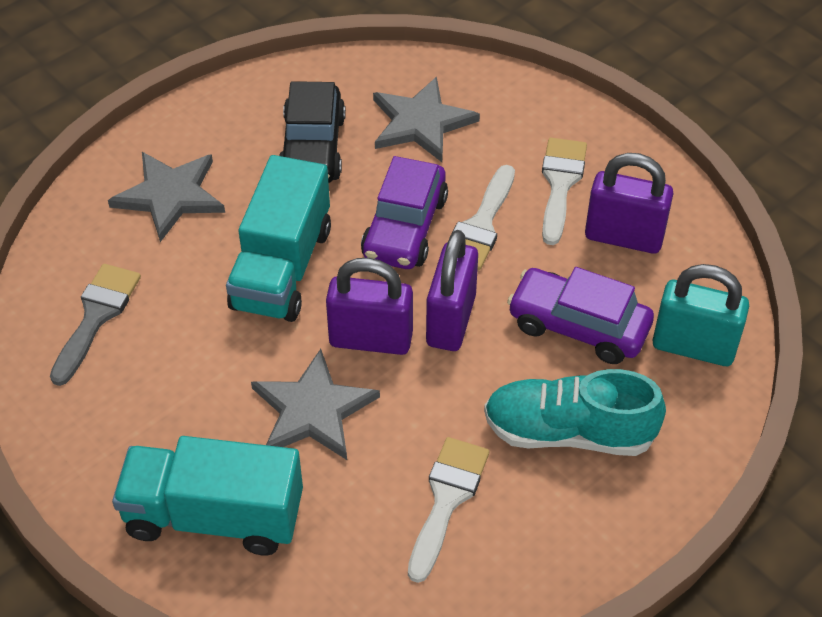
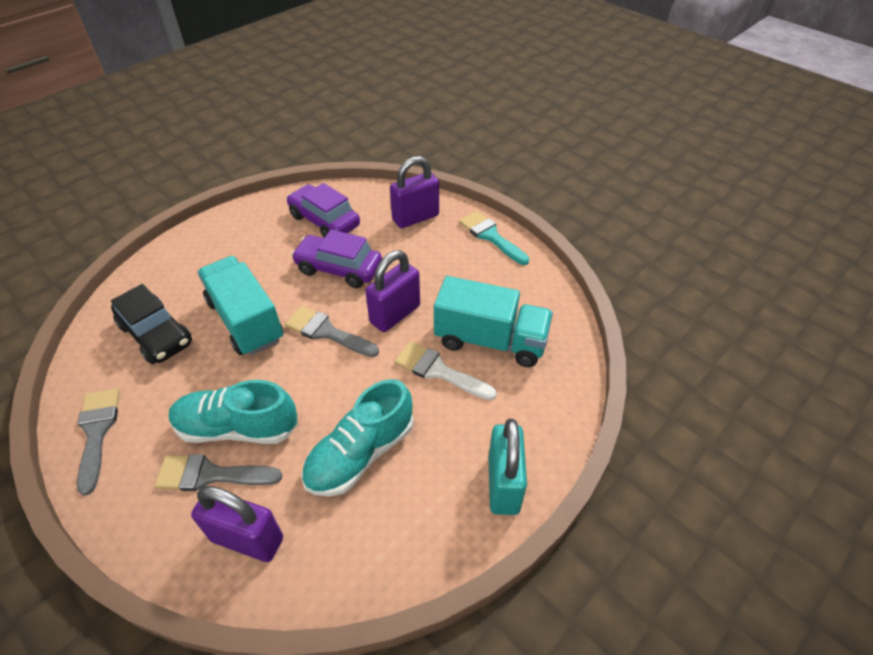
grey brush: [50,264,141,386] = 1 -> [77,389,120,496] [155,454,283,491] [285,306,379,357] = 3
grey star: [108,152,225,242] [251,349,380,460] [373,77,480,162] = 3 -> none = 0
turquoise brush: none = 0 -> [459,211,529,265] = 1
turquoise shoe: [484,369,666,456] = 1 -> [169,380,298,444] [301,379,414,497] = 2
white brush: [408,437,489,583] [452,165,515,271] [542,138,587,245] = 3 -> [394,341,497,400] = 1

